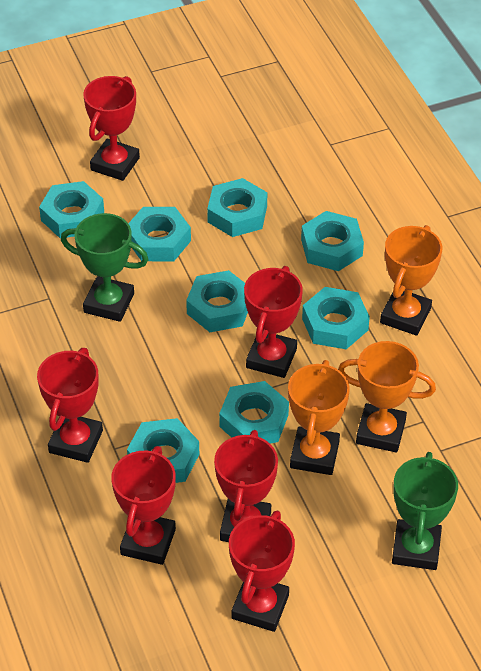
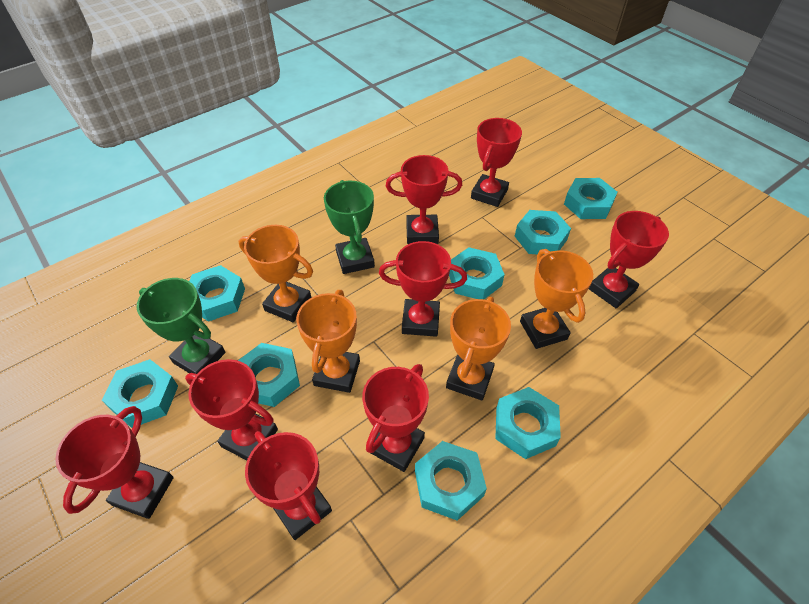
orange trophy: [288,360,350,475] [338,341,436,452] [380,225,442,336] = 3 -> [239,225,313,322] [296,290,360,393] [446,297,511,400] [520,249,593,349] = 4
red trophy: [37,348,103,463] [83,76,140,181] [111,446,176,565] [214,430,278,542] [229,510,295,632] [244,266,303,378] = 6 -> [55,406,174,519] [185,359,278,460] [245,431,332,540] [362,364,429,472] [379,241,467,337] [386,155,462,244] [471,118,522,207] [589,211,669,308] = 8

